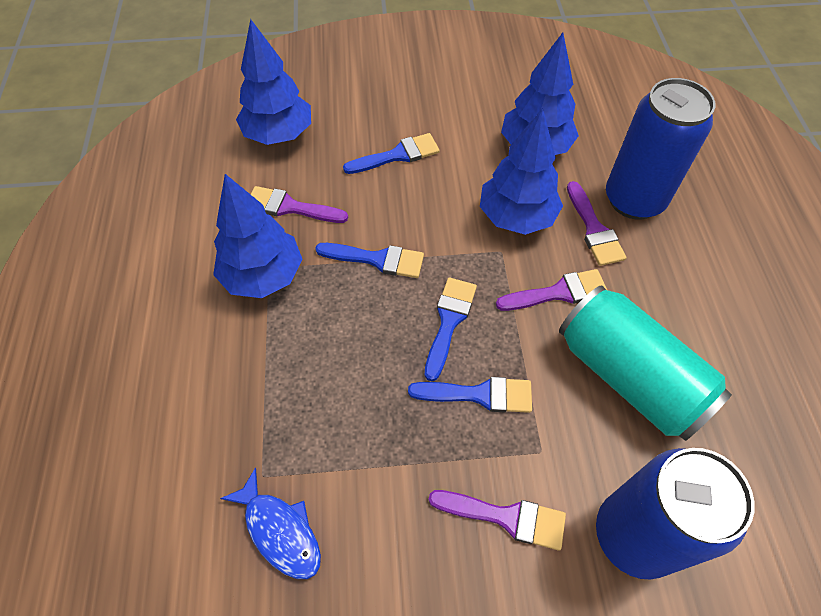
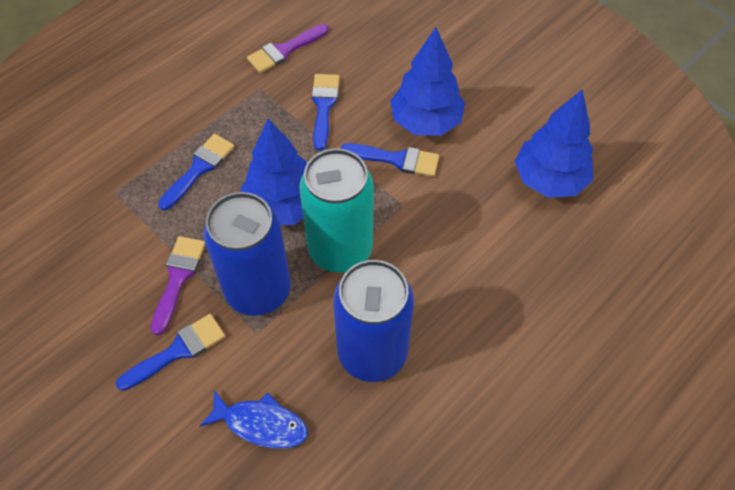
blue tree: [213,174,303,298] [236,19,311,145] [480,108,563,235] [501,33,579,155] = 4 -> [241,119,307,225] [390,27,465,136] [515,90,593,198] = 3
purple brush: [251,186,348,223] [429,490,566,551] [496,269,607,311] [567,181,627,266] = 4 -> [151,236,205,335] [247,24,328,73] = 2

